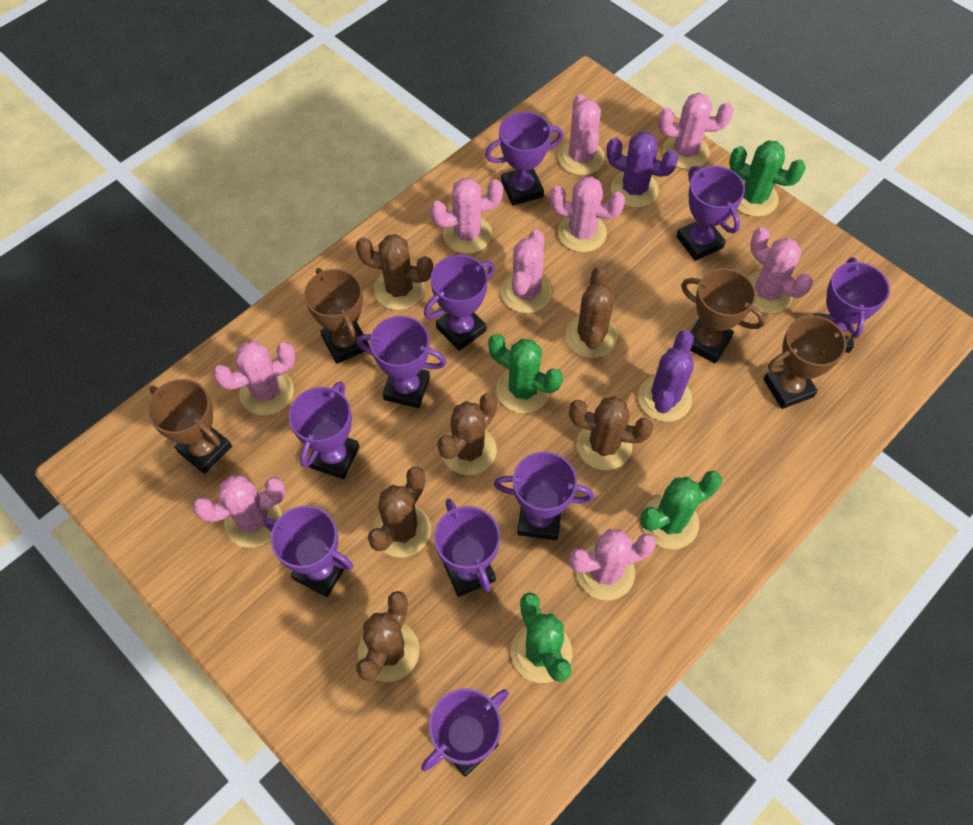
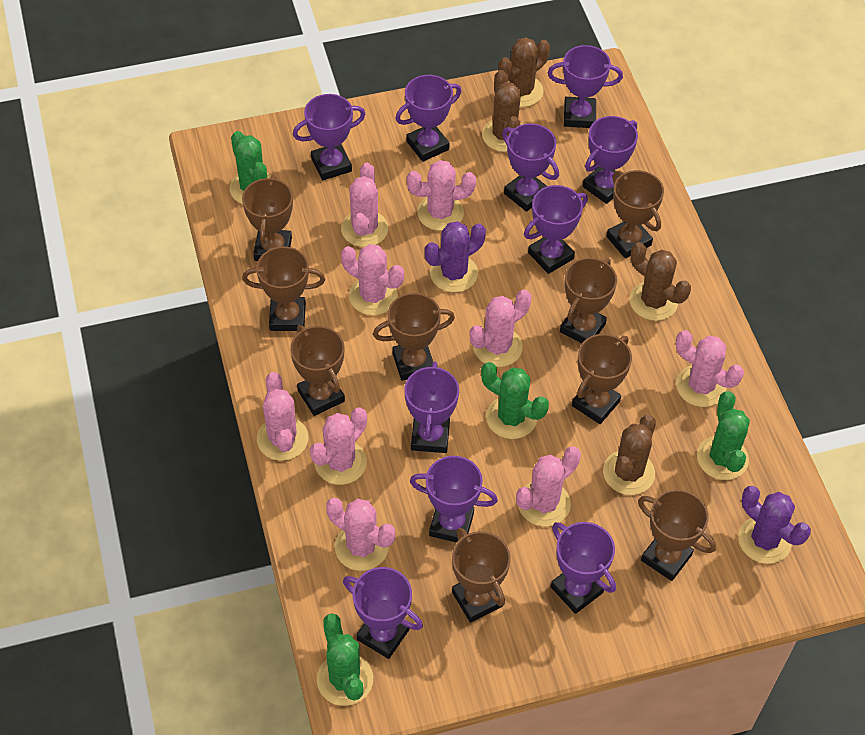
brown cactus: [356,234,433,310] [356,591,419,682] [368,467,431,558] [437,393,497,475] [565,266,618,358] [569,396,653,470] = 6 -> [482,70,522,152] [498,37,550,107] [603,415,656,495] [630,242,691,321] = 4
brown trophy: [147,379,232,474] [304,268,369,364] [681,268,765,364] [764,315,852,409] = 4 -> [242,175,293,261] [242,246,325,331] [290,325,345,416] [373,293,455,381] [452,528,511,623] [560,258,617,343] [572,334,632,424] [607,170,664,258] [638,489,716,581] = 9

